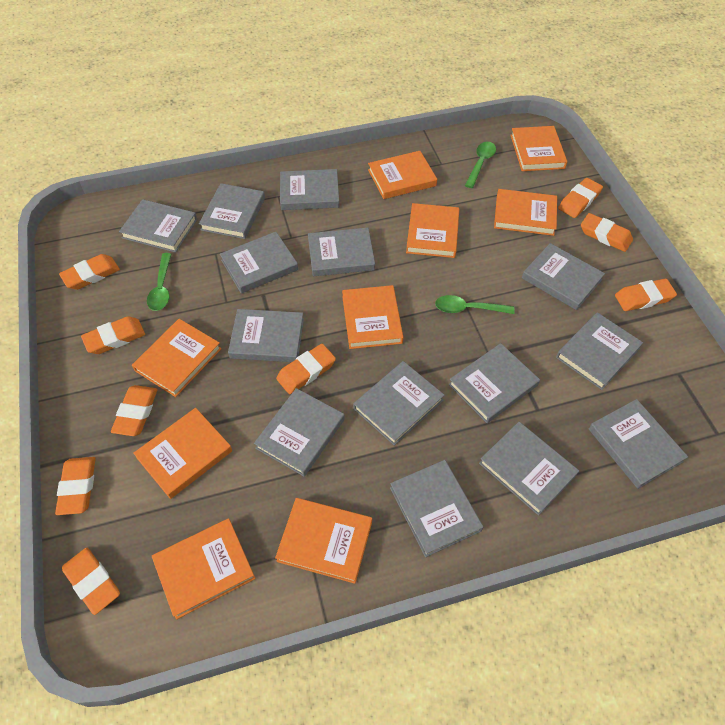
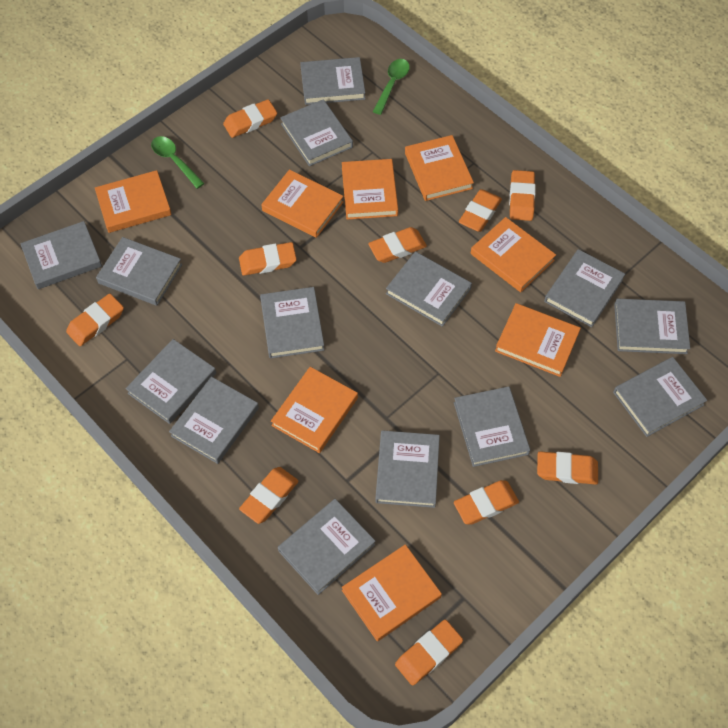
green spoon: [147,253,172,311] [435,295,515,314] [465,142,496,188] = 3 -> [151,136,205,189] [373,59,410,115] = 2
orange book: [132,319,222,397] [133,408,232,499] [152,518,255,619] [275,498,372,584] [342,285,403,349] [368,151,437,199] [406,203,459,258] [494,189,557,236] [510,126,567,171] = 9 -> [95,170,172,233] [261,169,344,238] [271,367,358,453] [342,159,398,220] [342,544,442,641] [405,135,474,201] [470,217,556,292] [495,303,581,377] = 8
orange eraser: [55,457,96,515] [59,254,120,290] [62,548,120,615] [81,316,145,354] [111,385,158,436] [276,344,336,394] [558,178,603,218] [581,213,633,252] [615,279,677,311] = 9 -> [66,294,124,346] [223,99,277,138] [239,242,297,276] [239,467,299,524] [368,227,427,263] [395,620,463,686] [454,480,519,524] [459,189,502,232] [509,170,536,221] [537,451,598,485] = 10

